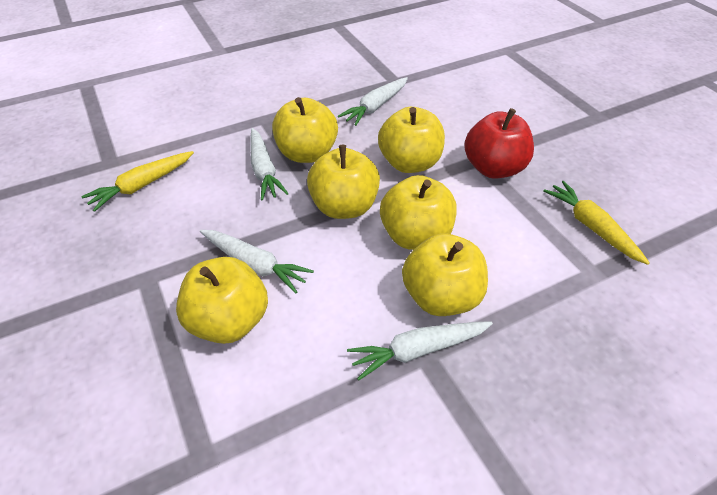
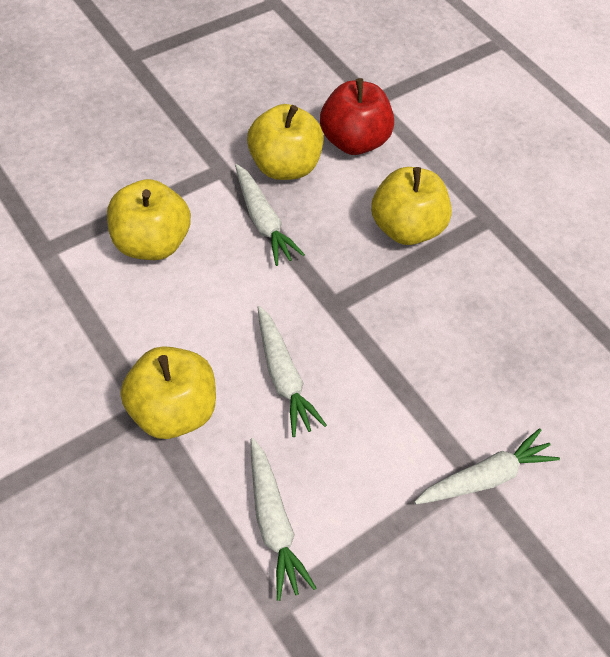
yellow apple: [176,257,268,344] [272,97,338,163] [307,145,380,219] [378,107,445,173] [380,175,457,250] [402,233,488,316] = 6 -> [107,179,191,260] [120,346,216,439] [247,104,324,180] [371,167,452,245] = 4
yellow carrot: [81,151,194,212] [543,181,650,265] = 2 -> none = 0

